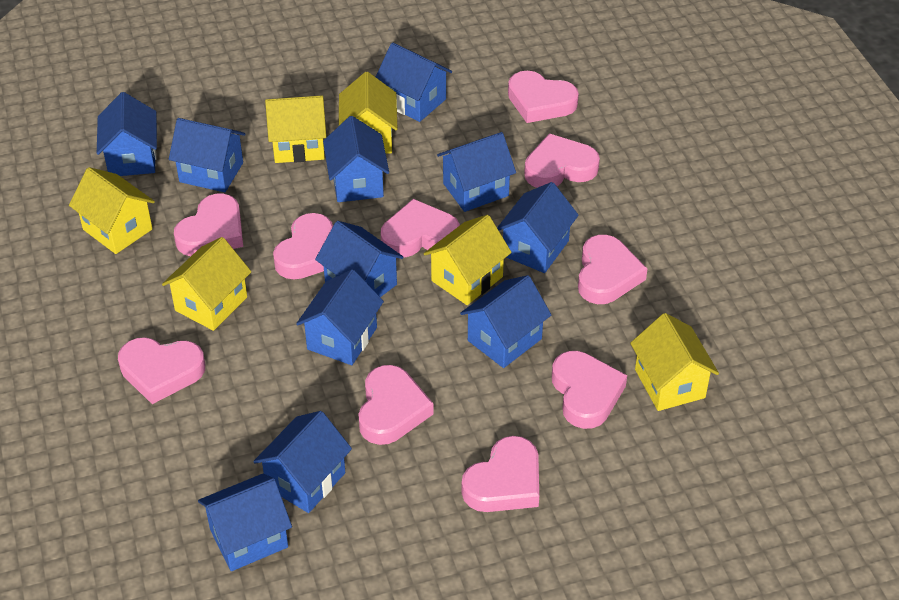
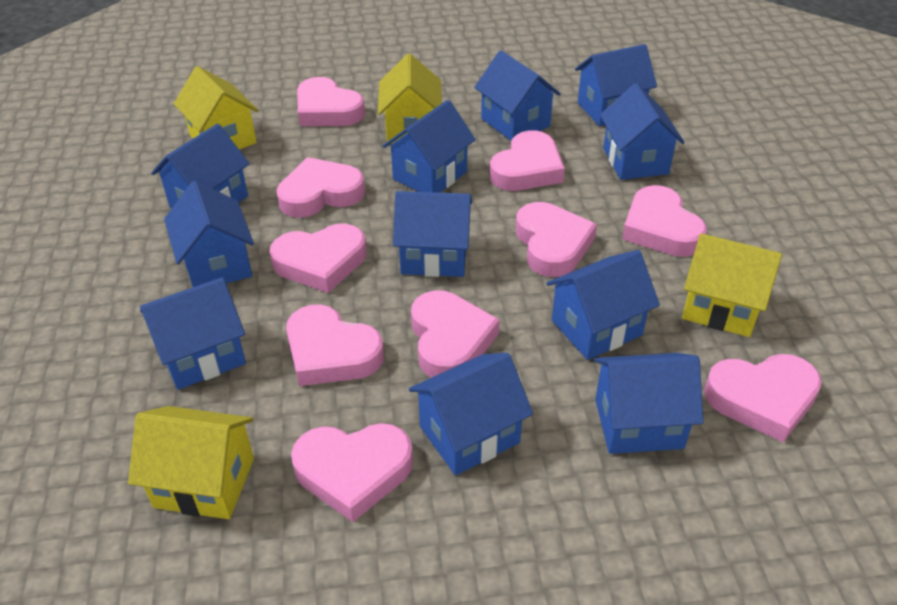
yellow house: [69,167,155,254] [162,237,251,331] [265,96,326,163] [339,72,397,154] [424,215,512,305] [630,313,719,411] = 6 -> [128,406,254,519] [174,66,258,149] [378,54,442,144] [682,233,782,337] = 4

